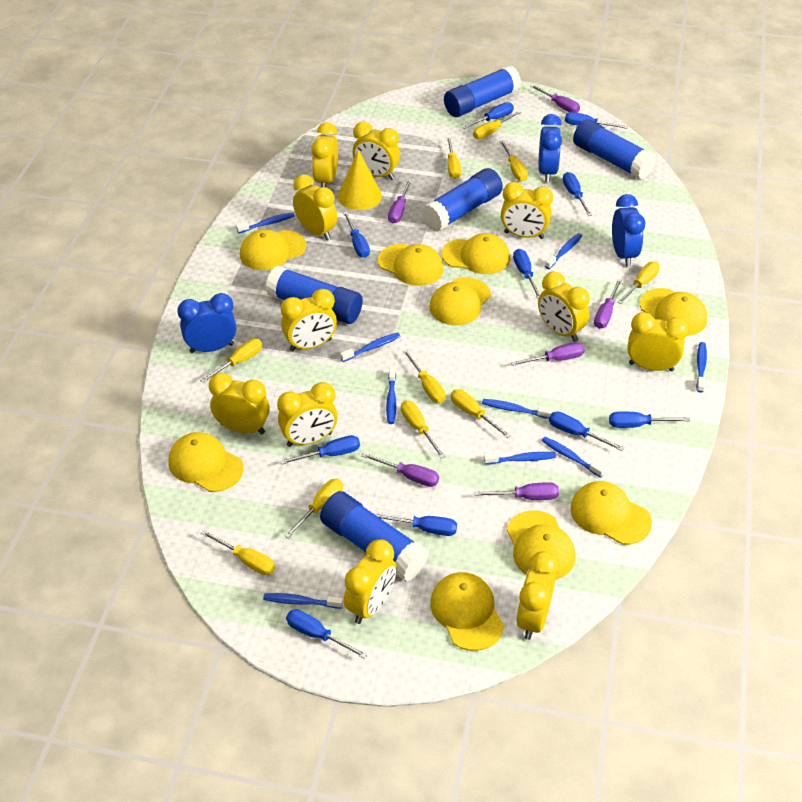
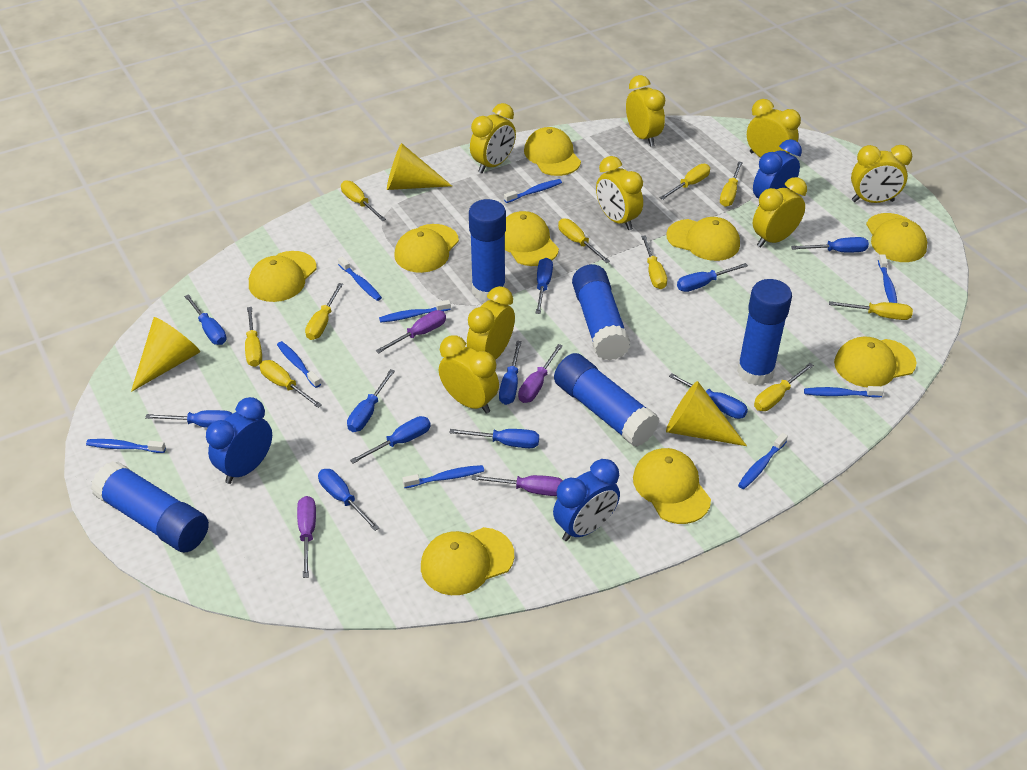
blue screwdriver: [280,435,360,465] [286,609,367,659] [343,212,370,258] [373,513,457,536] [462,102,514,129] [513,249,540,299] [549,412,624,451] [563,172,592,216] [565,112,628,129] [609,412,690,428] = 10 -> [145,410,232,428] [184,294,227,345] [318,469,379,531] [347,369,395,432] [350,416,431,464] [449,429,539,448] [499,341,522,405] [536,258,553,314] [669,374,748,419] [677,263,748,292] [791,237,869,252] = 11
purple screwdriver: [361,452,439,487] [388,179,412,224] [474,482,559,500] [511,342,585,366] [530,84,580,113] [594,279,622,329] = 6 -> [297,496,316,578] [376,310,446,353] [471,475,563,496] [518,344,563,403] = 4
yellow clock: [209,373,270,434] [277,382,338,447] [281,289,337,351] [293,174,337,241] [311,122,338,187] [344,539,396,624] [353,122,400,180] [501,182,553,239] [516,551,558,640] [538,271,590,342] [627,312,689,371] = 11 -> [439,335,499,413] [467,286,515,360] [470,103,516,173] [596,156,643,230] [626,75,665,147] [747,99,801,158] [753,177,807,247] [851,145,912,203] = 8
yellow cone: [338,150,382,210] = 1 -> [131,317,200,392] [387,143,452,190] [666,381,747,446] = 3

